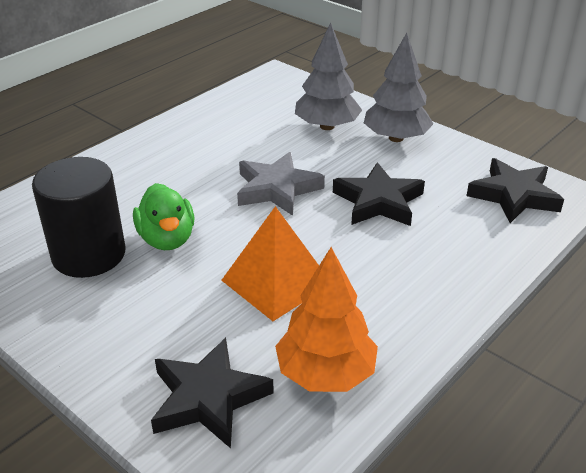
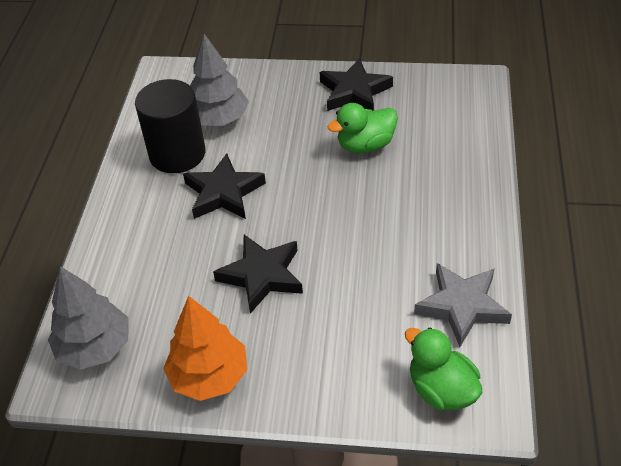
green duck: [133,183,195,250] = 1 -> [327,103,398,153] [405,328,482,410] = 2
orange pyramid: [221,206,319,321] = 1 -> none = 0

